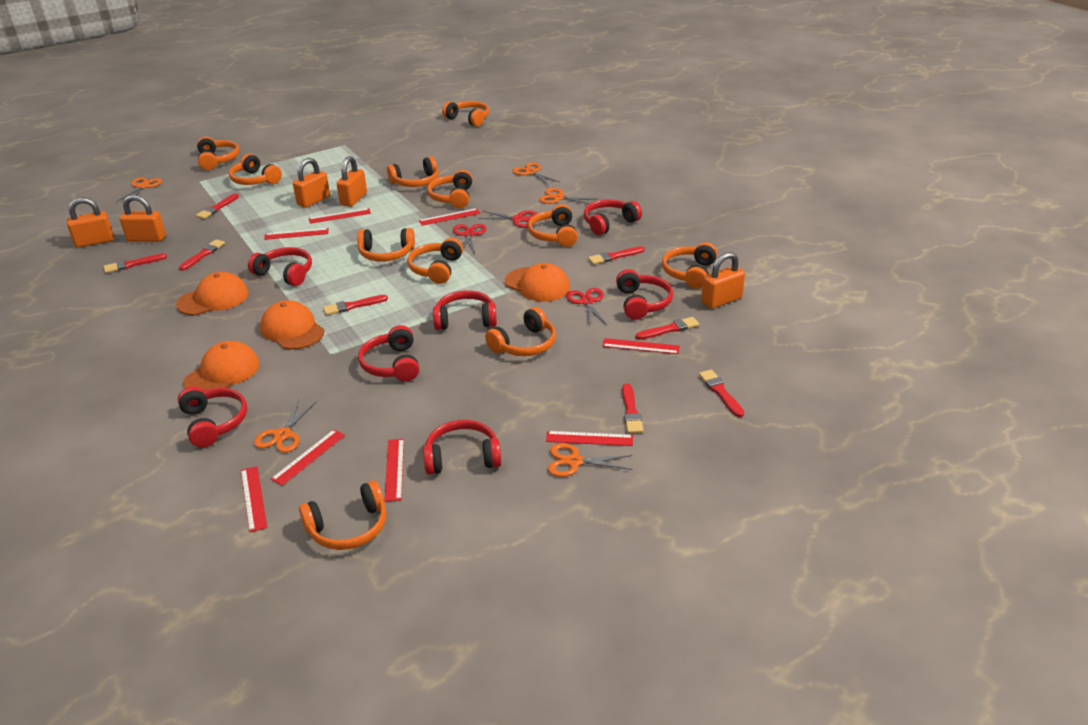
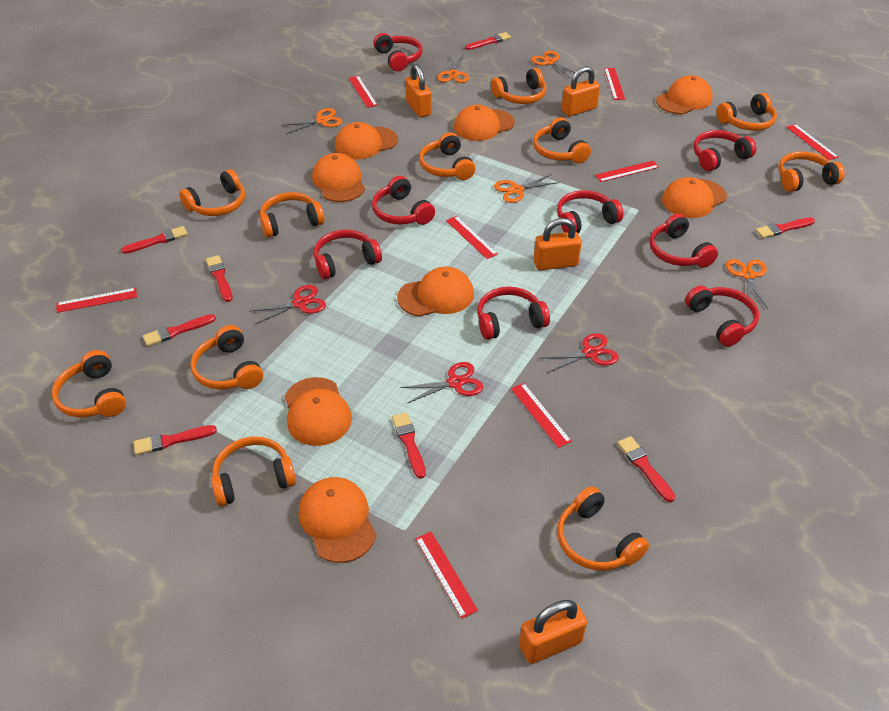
orange cap: [176,272,249,315] [184,341,260,390] [260,300,325,350] [505,263,570,302] = 4 -> [285,377,352,446] [298,477,376,563] [312,153,365,202] [335,122,398,159] [397,267,474,317] [454,105,515,141] [656,75,713,114] [662,177,727,218] = 8
orange padlock: [67,198,114,247] [120,195,166,242] [293,158,330,208] [337,156,367,207] [701,252,745,309] = 5 -> [405,64,432,117] [519,600,587,664] [534,218,581,270] [561,66,600,116] = 4
red headphones: [178,386,247,447] [248,247,312,286] [358,325,420,382] [423,420,501,475] [433,290,497,330] [584,199,642,235] [616,269,673,320] = 7 -> [314,230,382,279] [372,176,435,225] [373,33,423,71] [477,287,550,340] [557,190,623,233] [650,213,718,268] [685,286,759,347] [694,130,756,171] = 8

